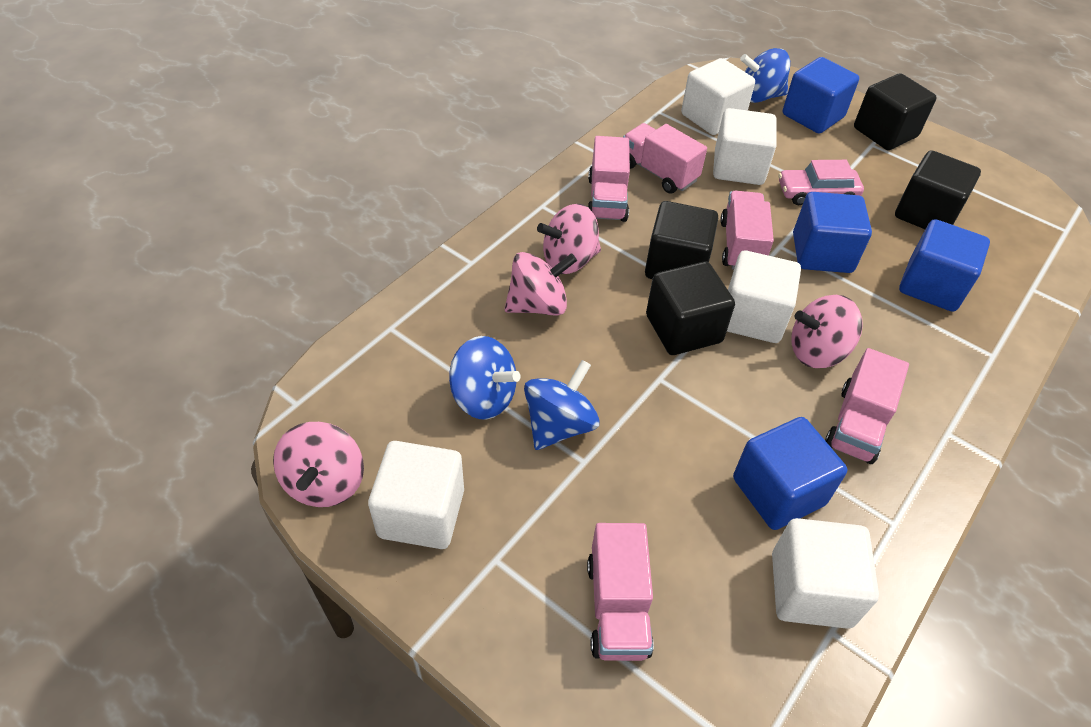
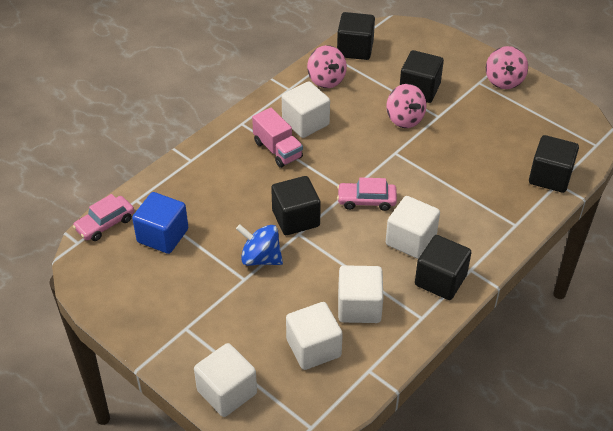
black cube: [645,201,718,279] [646,262,735,355] [854,73,937,150] [895,150,981,229] = 4 -> [271,176,321,235] [337,12,375,60] [400,50,444,103] [415,235,471,300] [529,135,579,193] = 5
blue cube: [733,417,847,530] [783,57,859,133] [793,192,872,273] [899,219,990,312] = 4 -> [132,192,188,254] = 1
blue spinning top: [449,336,521,419] [524,360,600,450] [740,48,790,103] = 3 -> [236,224,283,266] = 1
pink car: [779,160,864,205] = 1 -> [73,194,134,241] [337,178,397,211] = 2
pink spinning top: [273,422,364,507] [505,252,577,316] [537,204,601,274] [791,295,863,368] = 4 -> [307,45,347,88] [386,84,426,128] [486,46,528,89] = 3
pink truck: [587,523,654,661] [588,136,630,222] [623,123,707,194] [720,190,774,269] [825,348,909,464] = 5 -> [252,108,303,168] = 1

